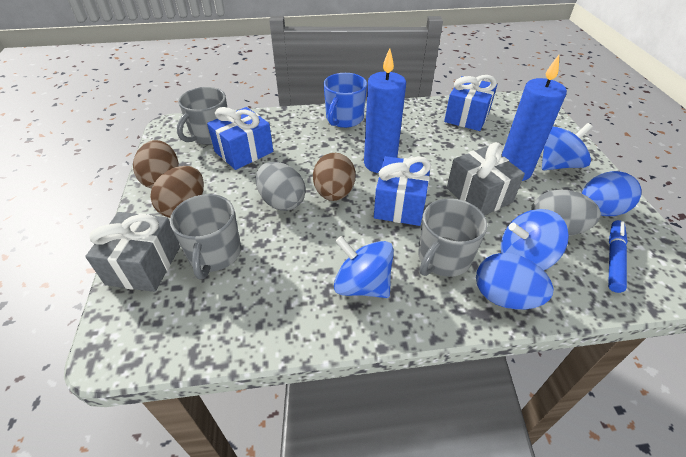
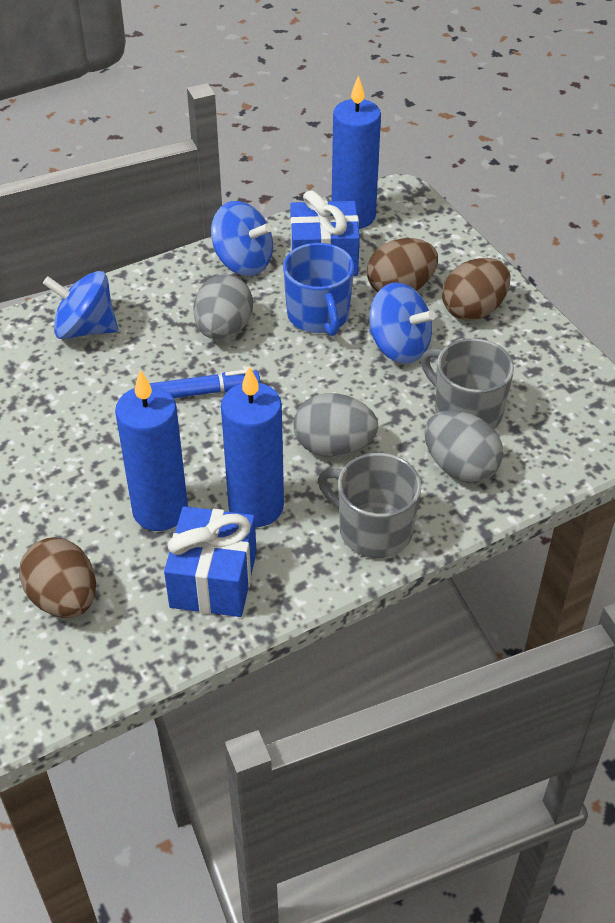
blue candle: [364,48,406,173] [502,55,567,181] = 2 -> [115,370,188,531] [221,366,284,527] [332,75,381,229] = 3
blue egg: [476,253,554,310] [581,171,642,216] = 2 -> none = 0
blue gift: [207,107,273,170] [374,156,431,226] [444,75,497,131] = 3 -> [164,506,257,617] [290,190,360,276] = 2
grey egg: [256,162,306,211] [531,189,601,236] = 2 -> [193,274,253,340] [293,393,378,457] [425,410,503,483] = 3
grey gift: [85,212,180,292] [447,142,525,215] = 2 -> none = 0
grey mug: [170,194,241,279] [177,87,228,145] [418,198,488,277] = 3 -> [318,453,421,558] [421,338,514,429] = 2

